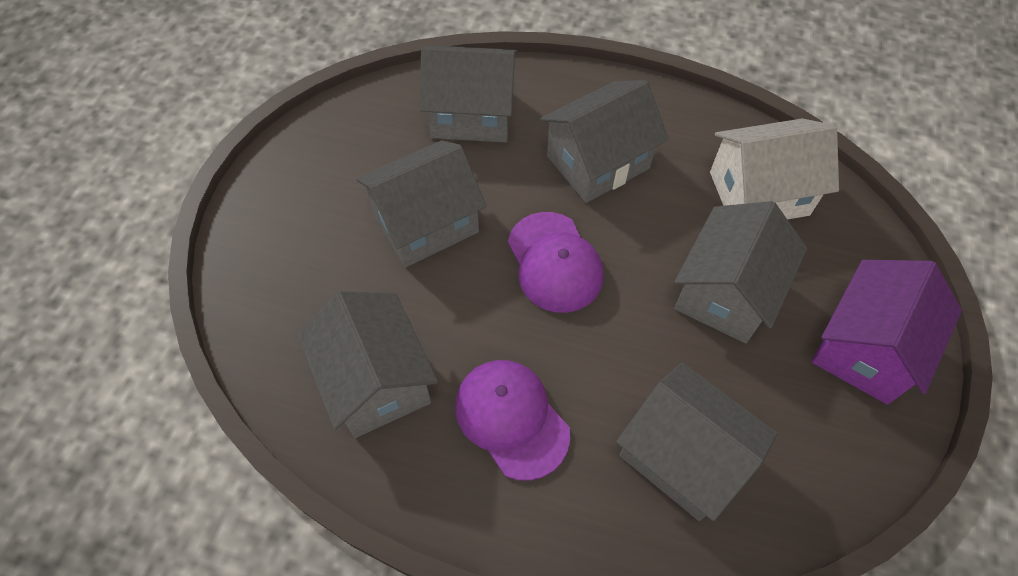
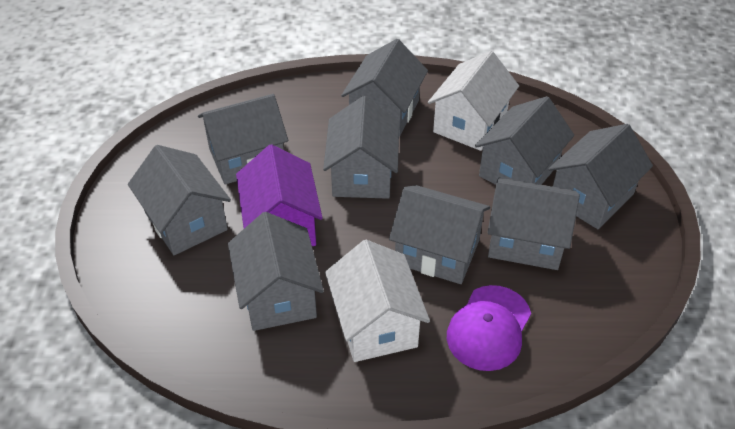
grey house: [297,291,438,438] [356,140,486,268] [420,45,518,142] [540,80,669,203] [616,362,778,521] [674,201,807,343] = 6 -> [128,145,231,255] [198,94,288,184] [228,212,324,331] [323,96,399,199] [341,39,428,137] [389,185,490,284] [475,96,574,185] [487,178,580,270] [548,124,653,229] = 9
purple cap: [455,360,570,481] [508,212,604,313] = 2 -> [447,285,531,371] = 1
white house: [710,118,839,220] = 1 -> [325,240,430,362] [428,51,519,151] = 2

